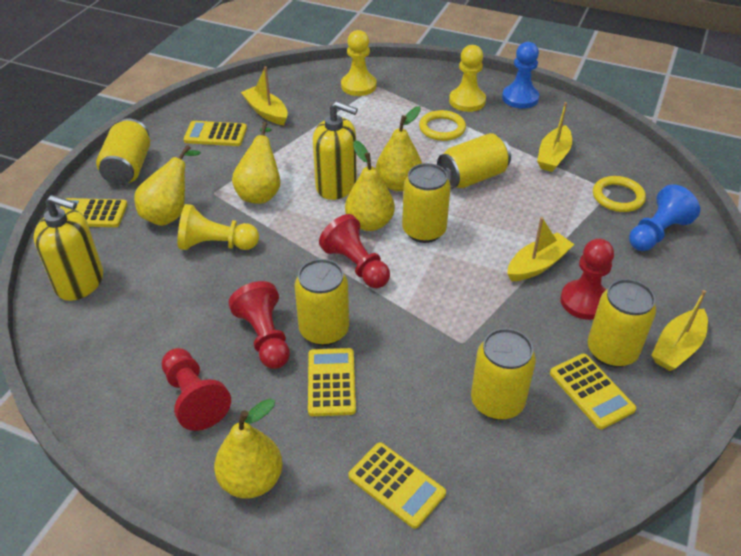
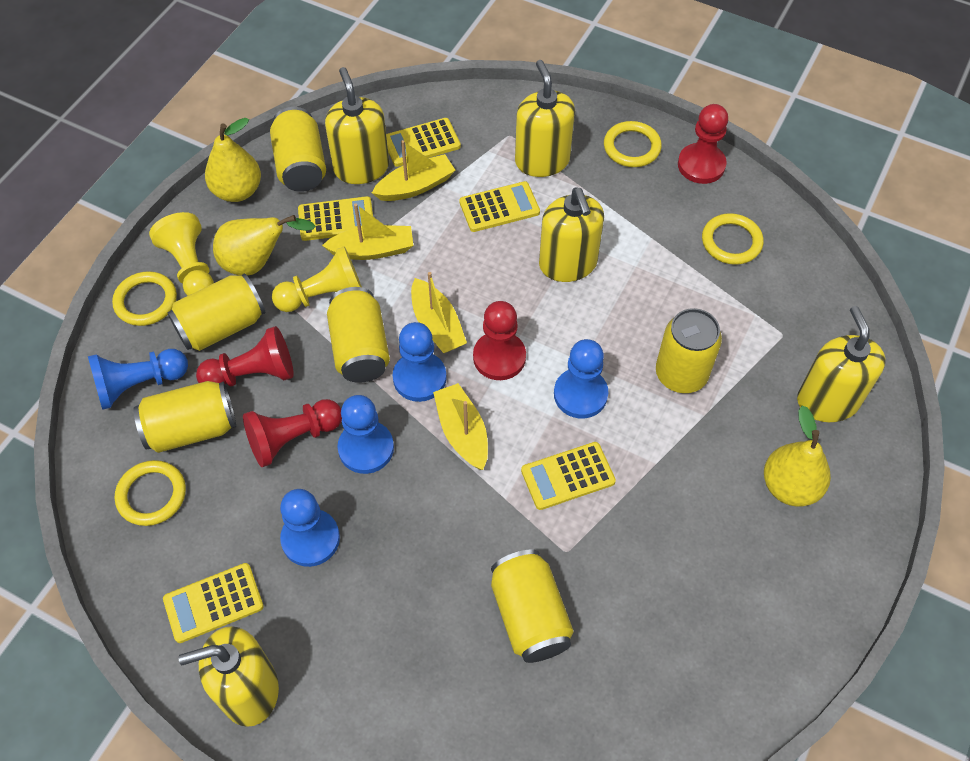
blue pawn: [502,42,539,109] [629,184,700,251] = 2 -> [88,349,188,410] [280,489,340,567] [338,395,394,474] [393,322,447,402] [554,339,608,418] = 5
yellow pawn: [178,204,259,250] [341,30,377,96] [449,45,486,112] = 3 -> [149,212,214,296] [272,246,362,312] = 2
yellow pear: [134,145,201,226] [214,399,283,499] [232,122,281,204] [345,140,395,231] [376,106,422,191] = 5 -> [205,118,261,202] [213,215,316,276] [764,406,831,507] = 3
yellow ring: [419,110,466,141] [593,176,646,212] = 2 -> [112,271,177,326] [115,460,186,526] [604,121,662,167] [702,213,764,265] = 4
yellow soap dispenser: [34,195,103,301] [313,101,358,200] = 2 -> [179,626,279,727] [325,67,389,184] [515,60,575,177] [539,188,604,282] [797,306,886,422] = 5

